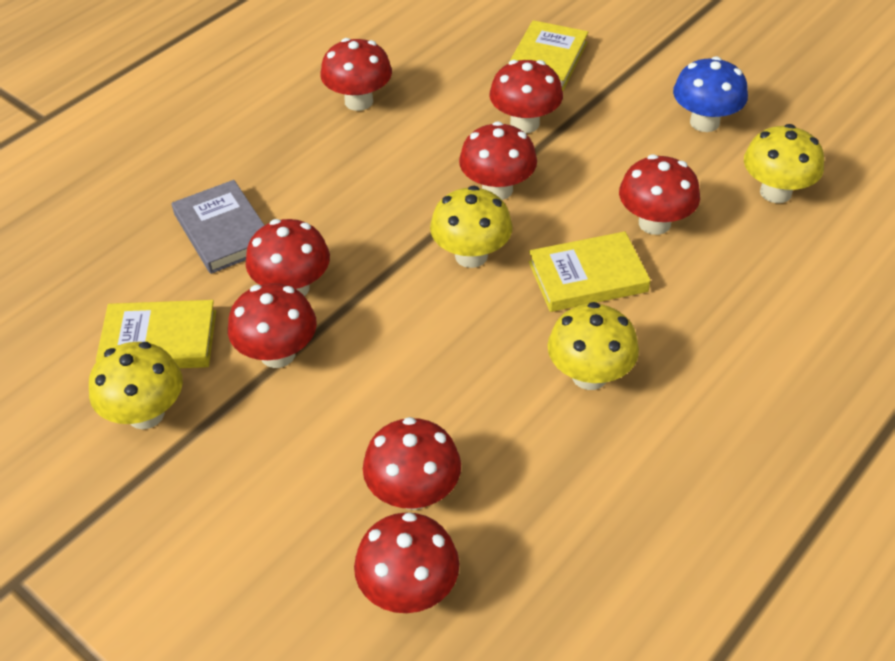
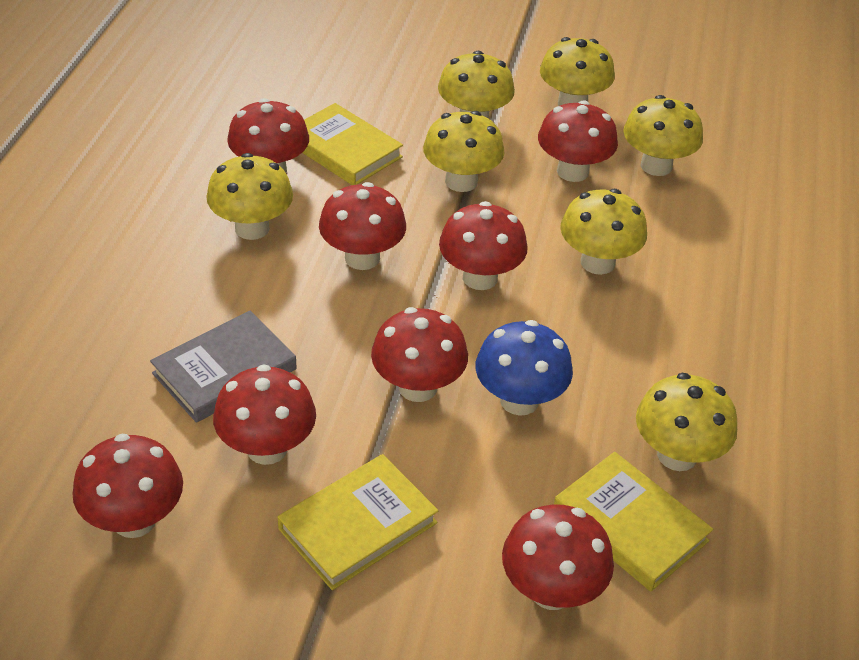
yellow mushroom: [89,342,183,429] [430,186,513,268] [548,302,639,390] [744,124,824,203] = 4 -> [206,153,293,240] [423,111,505,192] [438,51,515,119] [540,37,615,106] [560,189,647,275] [623,95,703,176] [636,373,737,471] = 7

